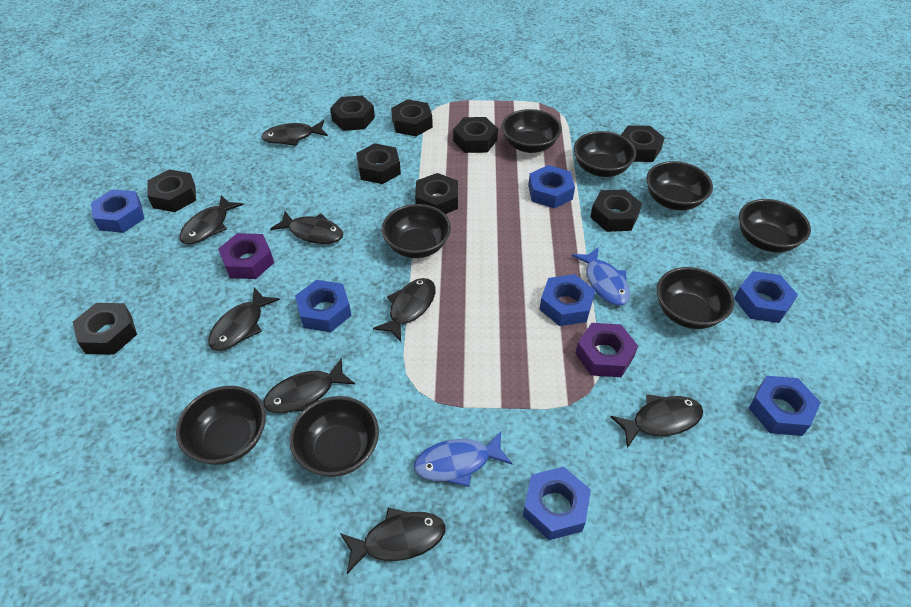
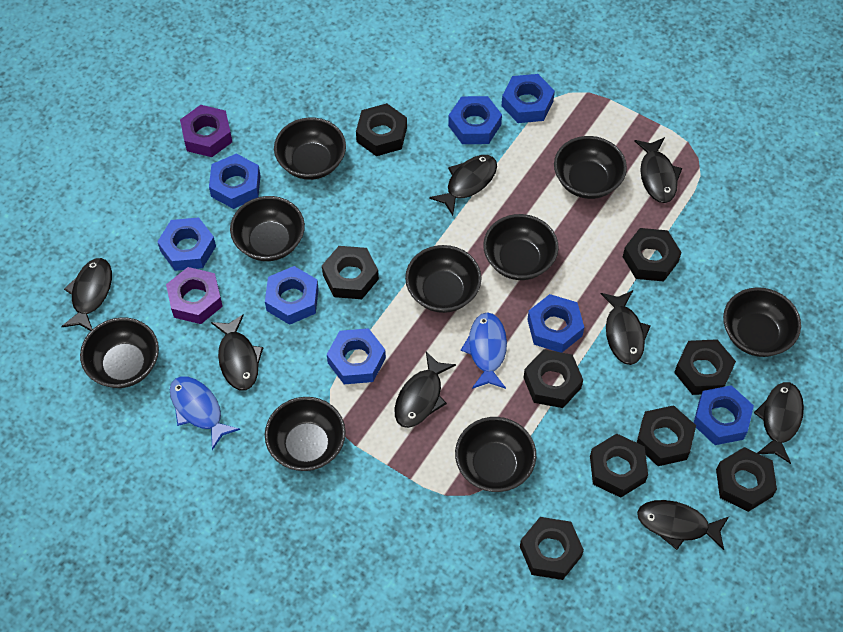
black bowl: [176,386,266,465] [289,396,379,477] [381,204,451,258] [502,109,562,153] [574,131,636,177] [646,161,713,210] [657,267,734,329] [739,199,811,253] = 8 -> [80,317,159,388] [230,196,305,261] [265,397,346,471] [274,118,346,180] [405,245,482,313] [455,417,536,492] [483,214,559,280] [554,136,627,199] [723,287,801,357] = 9
blue nut: [91,189,144,233] [295,280,352,332] [523,467,591,540] [528,165,575,209] [539,274,595,326] [734,271,798,323] [749,376,821,436] = 7 -> [157,217,216,271] [209,154,261,209] [265,266,319,325] [327,328,386,384] [448,96,502,144] [502,74,555,123] [527,294,584,353] [694,385,754,445] = 8

